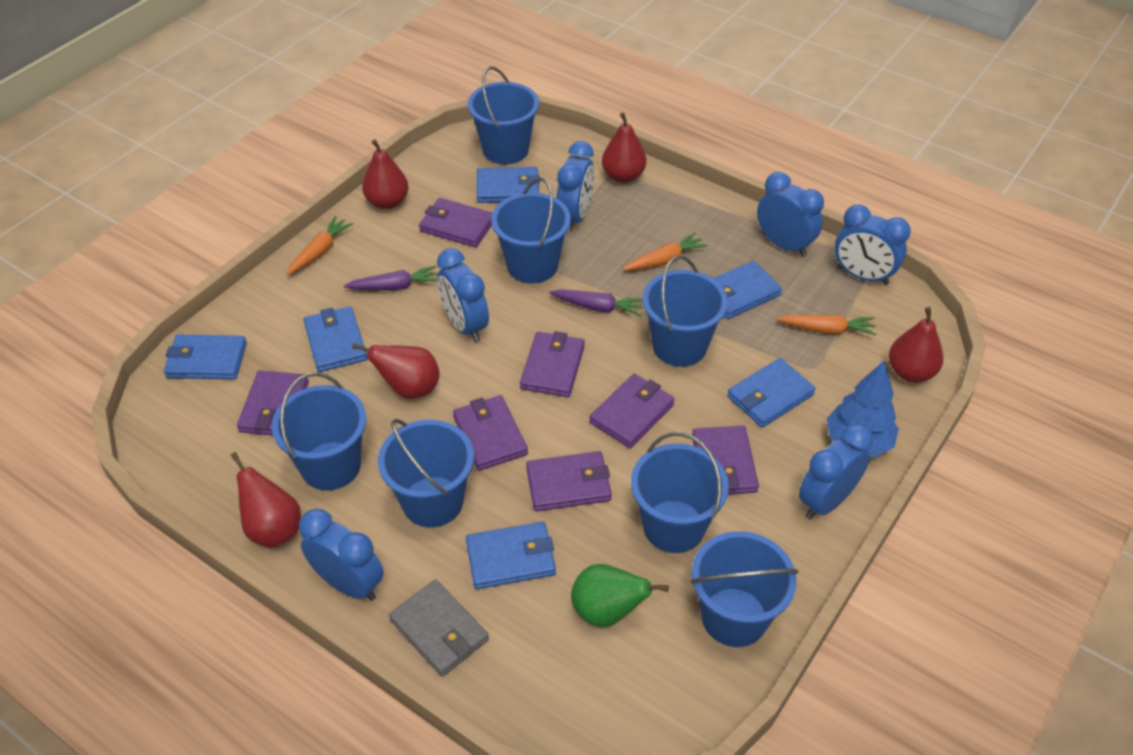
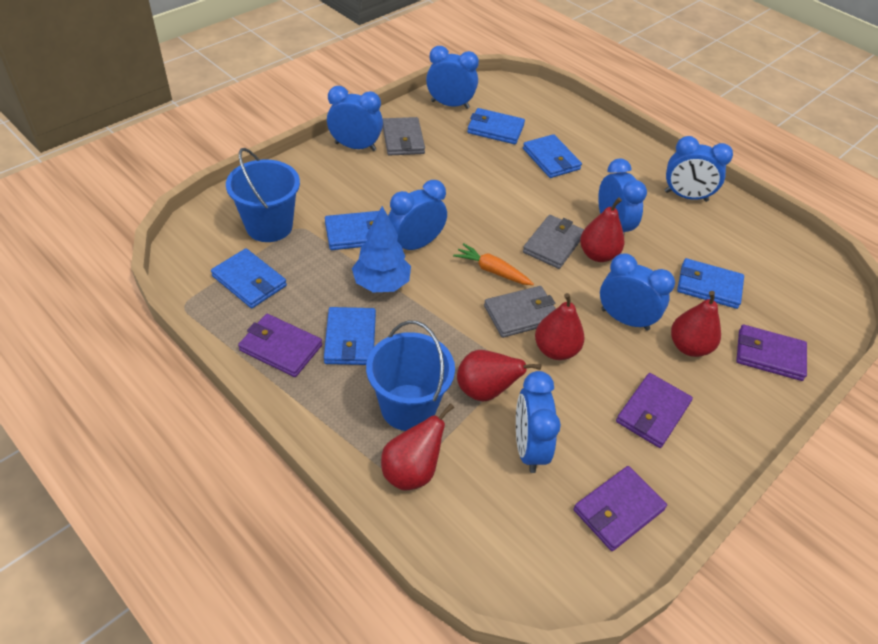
blue bucket: [272,372,366,491] [378,419,474,528] [468,66,539,165] [491,178,571,284] [631,432,729,553] [642,255,728,367] [690,531,799,647] = 7 -> [226,148,300,242] [366,320,455,431] = 2
blue clock: [299,509,384,601] [437,248,489,342] [557,141,594,232] [757,172,824,257] [799,424,873,519] [835,205,911,285] = 6 -> [327,86,383,151] [388,180,447,250] [426,46,479,109] [516,371,561,473] [598,158,647,234] [600,253,675,331] [665,136,733,202] = 7
green pear: [571,564,669,627] = 1 -> none = 0
grey wallet: [389,580,489,677] = 1 -> [383,117,425,156] [484,286,556,338] [523,215,584,269] = 3
orange carrot: [287,216,353,275] [623,232,708,271] [777,315,876,336] = 3 -> [453,243,534,285] = 1
purple carrot: [344,266,438,291] [549,289,643,317] = 2 -> none = 0
purple wallet: [237,370,309,435] [419,198,493,247] [453,395,528,471] [520,331,585,397] [526,451,612,511] [589,374,675,448] [692,426,759,494] = 7 -> [238,314,322,377] [574,466,667,551] [616,373,693,448] [736,324,807,381] = 4

